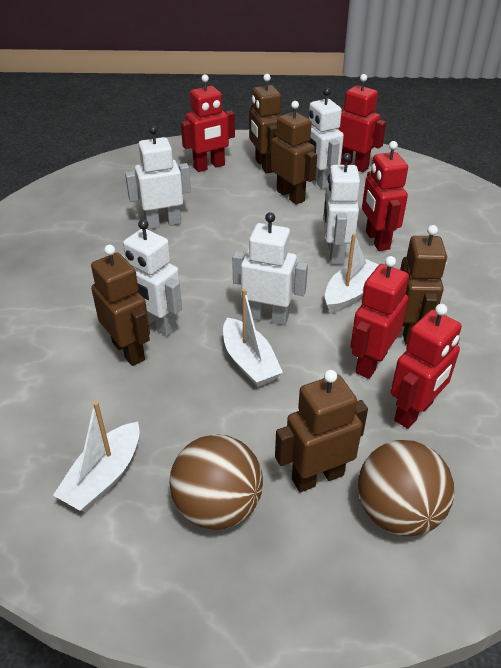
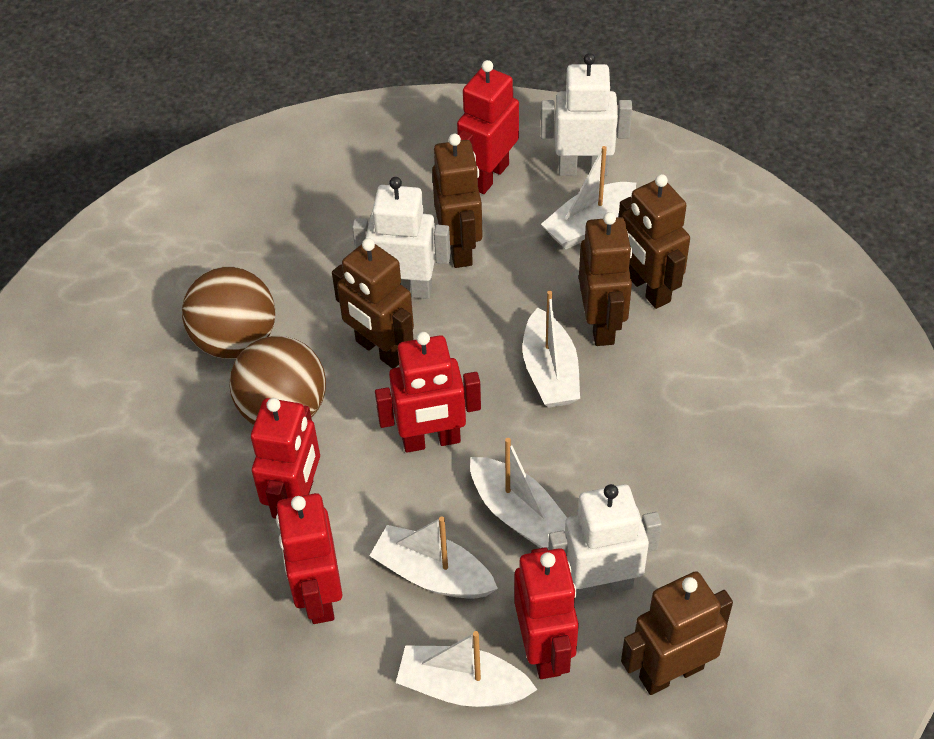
white boat: [53,401,140,511] [223,289,283,387] [325,233,379,313] = 3 -> [370,516,498,599] [396,631,538,707] [470,438,567,548] [522,291,580,408] [541,146,636,249] = 5
white robot: [122,219,182,336] [125,126,191,229] [232,212,308,325] [308,88,344,190] [323,153,360,264] = 5 -> [352,177,451,299] [541,53,632,176] [548,484,662,600] = 3

